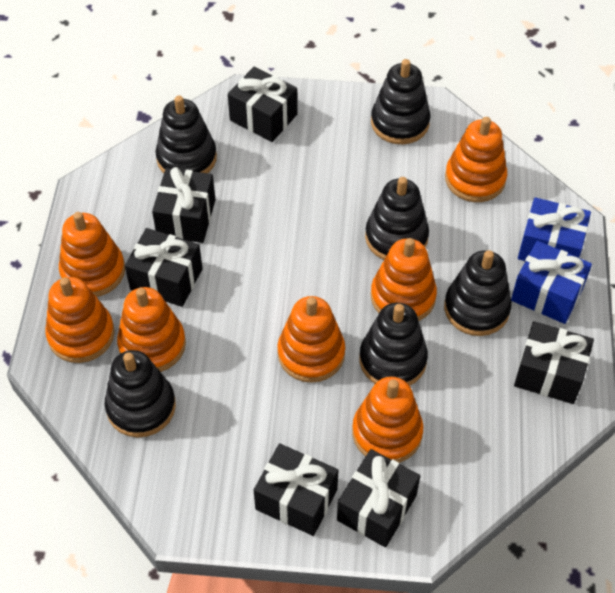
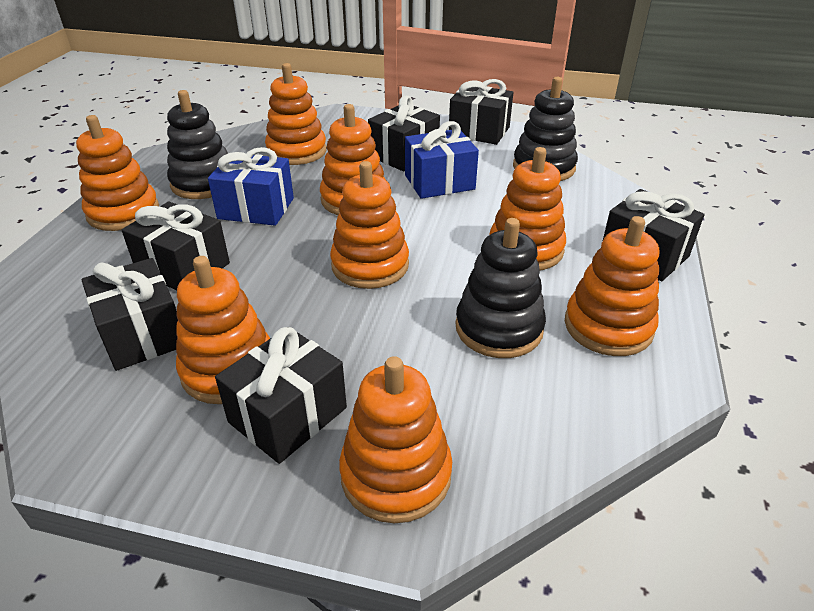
black stacking toy: [104,350,176,437] [156,96,217,173] [359,303,428,386] [365,177,429,260] [371,59,430,144] [444,250,512,336] = 6 -> [167,90,228,199] [456,218,546,358] [513,77,578,181] = 3
orange stacking toy: [45,277,115,363] [59,212,125,297] [117,287,186,372] [277,296,345,383] [352,377,423,463] [371,238,437,321] [445,117,507,202] = 7 -> [76,115,159,231] [176,256,270,404] [265,63,327,165] [320,104,386,215] [330,161,409,289] [339,356,452,523] [489,147,566,270] [565,216,659,356] = 8

